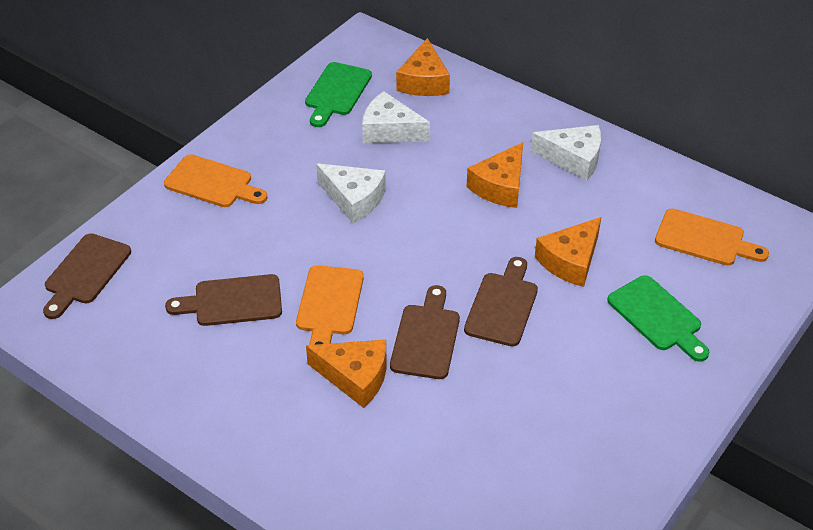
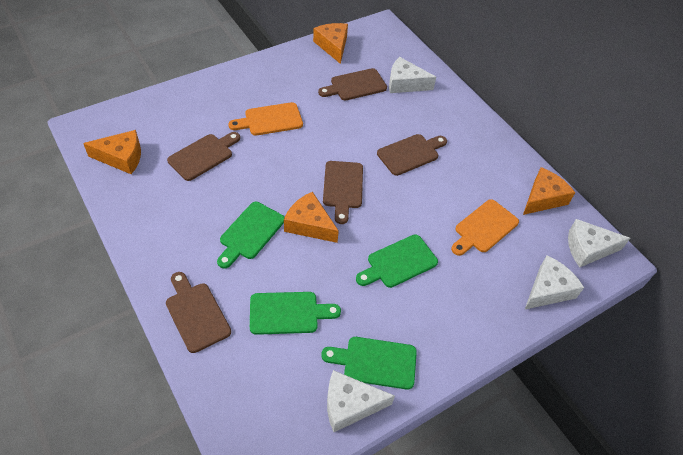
brown cutting board: [43,233,131,319] [165,274,282,326] [390,285,460,379] [464,257,538,346] = 4 -> [166,272,231,353] [167,132,240,181] [318,68,387,100] [323,161,363,224] [377,134,447,176] = 5
green cutting board: [305,62,372,127] [607,275,709,362] = 2 -> [217,202,285,268] [250,292,341,335] [321,337,417,390] [356,235,438,288] = 4
orange cutting board: [164,154,267,207] [296,265,364,345] [655,208,769,266] = 3 -> [228,102,303,136] [451,199,519,256] = 2
white cheese: [316,163,386,223] [362,91,430,143] [531,125,601,180] = 3 -> [327,370,395,432] [389,57,436,93] [525,255,584,309] [568,219,630,267] = 4

